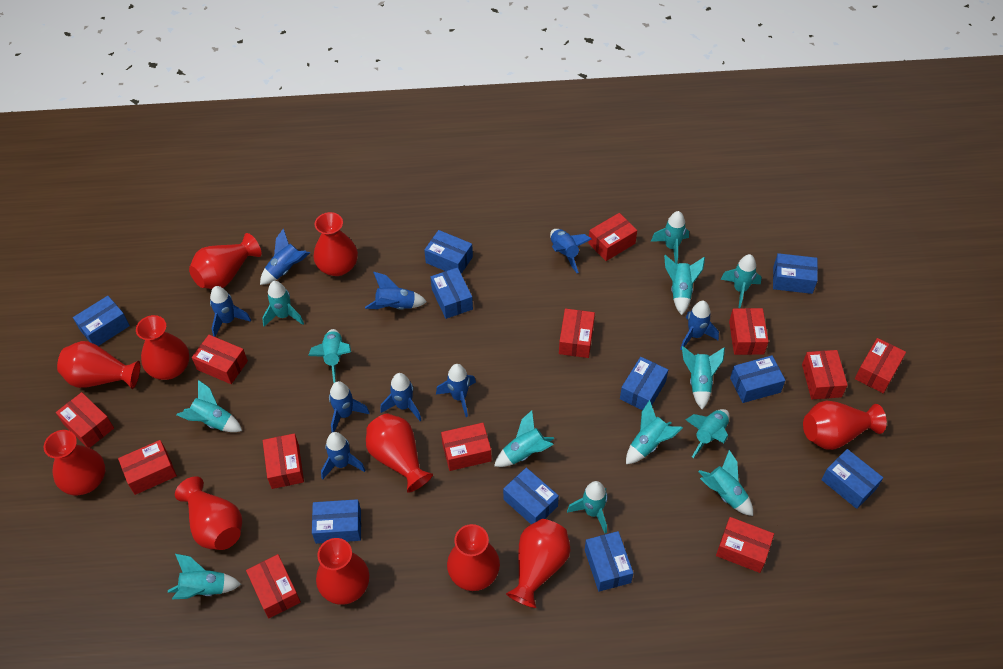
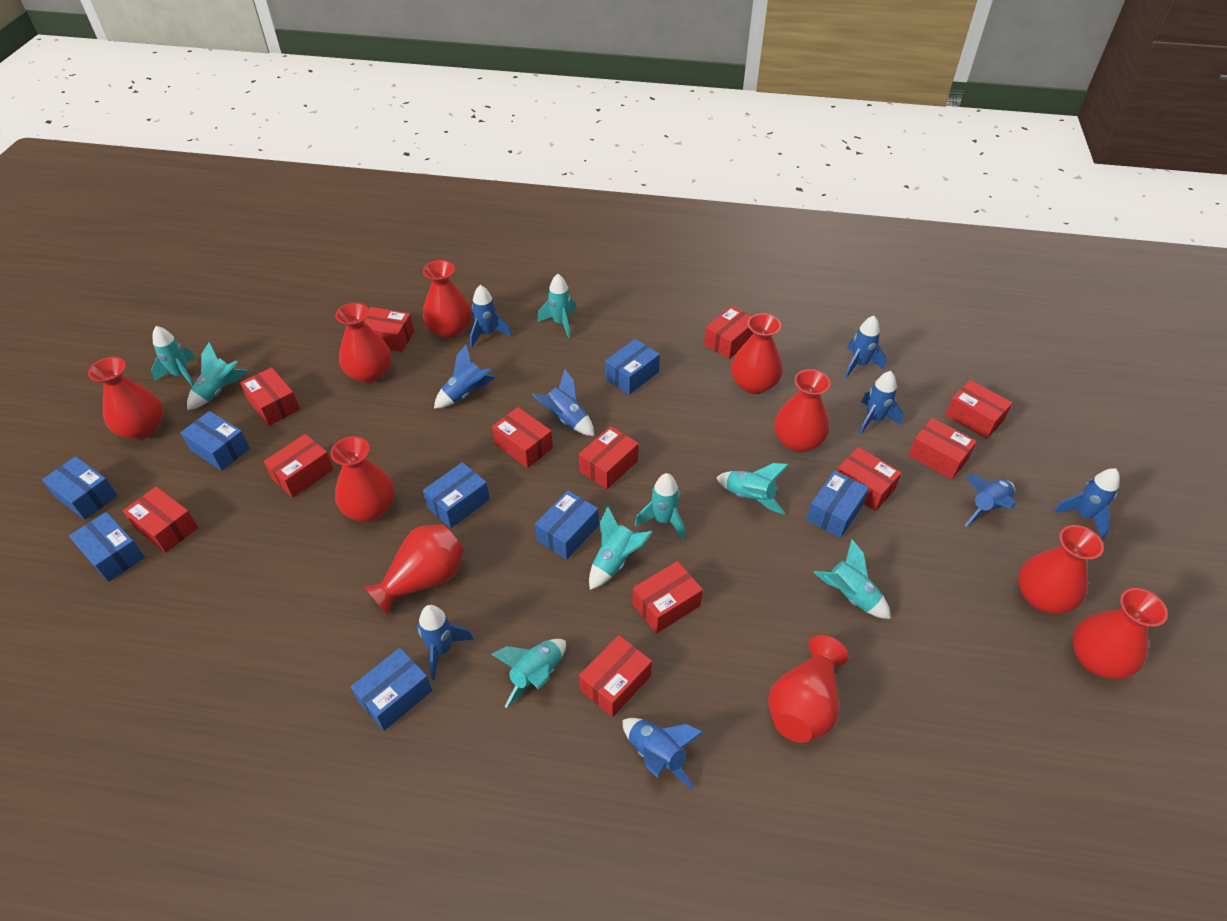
blue box: [73,296,130,346] [312,499,361,544] [424,230,473,274] [431,267,473,319] [503,468,559,524] [585,531,633,592] [620,357,668,410] [730,355,786,403] [773,253,818,294] [821,449,883,509] = 10 -> [42,456,118,520] [69,512,145,582] [180,411,250,471] [351,648,432,731] [423,462,490,528] [535,490,599,560] [605,339,660,395] [806,471,869,538] = 8
red vase: [44,430,105,495] [57,341,140,389] [136,315,189,380] [175,476,242,550] [189,233,261,289] [313,212,358,276] [316,538,369,605] [366,413,433,493] [447,524,500,591] [506,519,571,608] [803,400,887,450] = 11 -> [88,357,163,440] [330,436,395,521] [335,303,391,383] [363,524,464,615] [423,260,471,339] [731,313,783,394] [768,635,849,743] [774,369,831,452] [1018,525,1104,614] [1072,588,1168,679] = 10
turquoise rocket: [168,554,241,599] [176,380,242,432] [262,281,304,327] [308,329,351,383] [494,410,554,467] [567,481,608,533] [626,400,683,464] [651,211,689,264] [664,255,705,315] [682,346,725,409] [685,409,729,458] [698,450,753,516] [721,254,762,308] = 13 -> [151,326,196,387] [187,342,248,410] [491,639,566,708] [537,274,577,338] [589,506,653,590] [635,473,685,539] [716,463,789,515] [814,539,891,619] = 8

